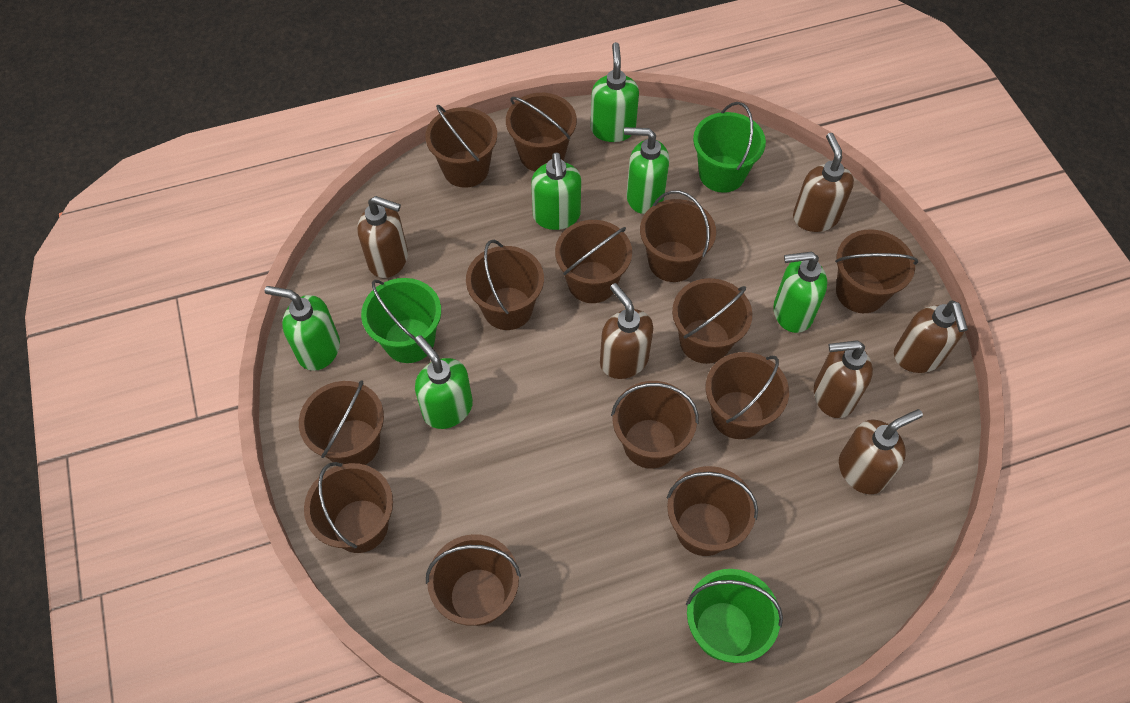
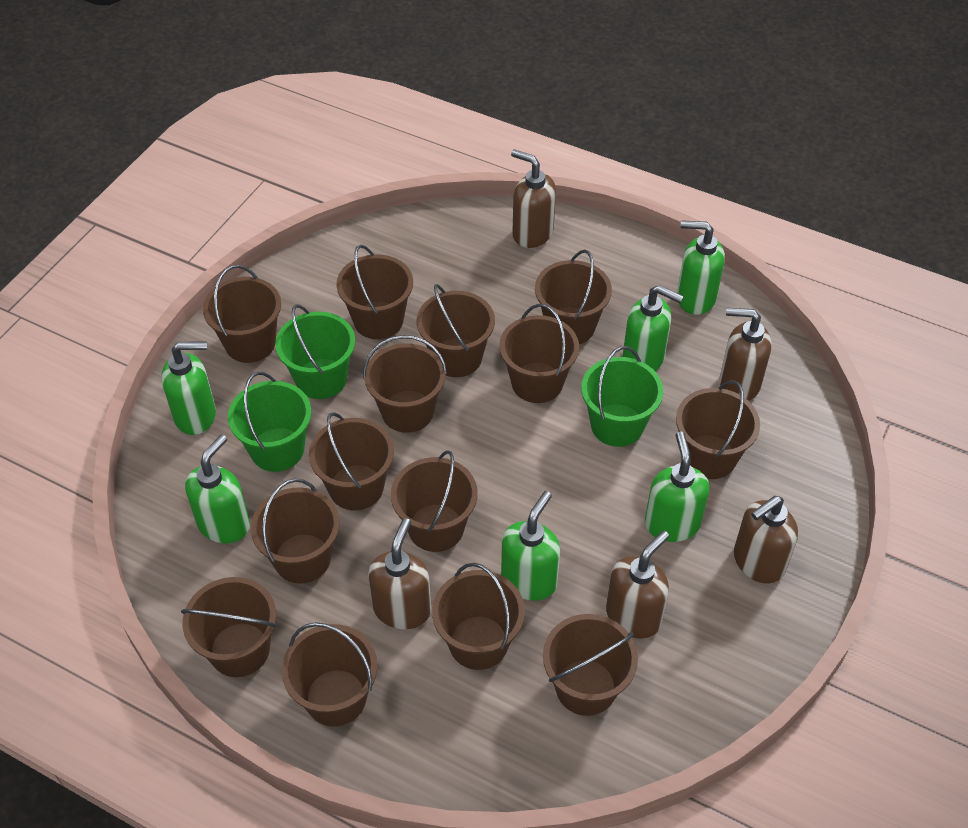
brown bucket: [299,380,384,465] [304,462,393,553] [425,105,497,188] [426,534,521,626] [466,240,544,330] [506,93,577,171] [555,220,632,303] [611,381,698,469] [640,190,716,282] [667,466,758,556] [672,278,752,364] [706,352,789,439] [835,229,918,313] = 13 -> [181,577,277,677] [203,265,281,363] [251,479,340,584] [282,622,378,727] [309,412,394,511] [336,245,413,339] [363,335,447,433] [391,450,478,552] [417,284,495,377] [432,563,525,670] [499,304,579,403] [535,249,612,344] [543,614,638,716] [676,381,760,479] = 14
brown soap dispenser: [357,196,408,278] [600,283,653,379] [793,133,854,232] [814,340,873,418] [839,409,923,494] [894,301,968,373] = 6 -> [368,518,431,629] [511,149,556,248] [606,531,669,639] [719,308,772,401] [734,496,798,584] = 5

